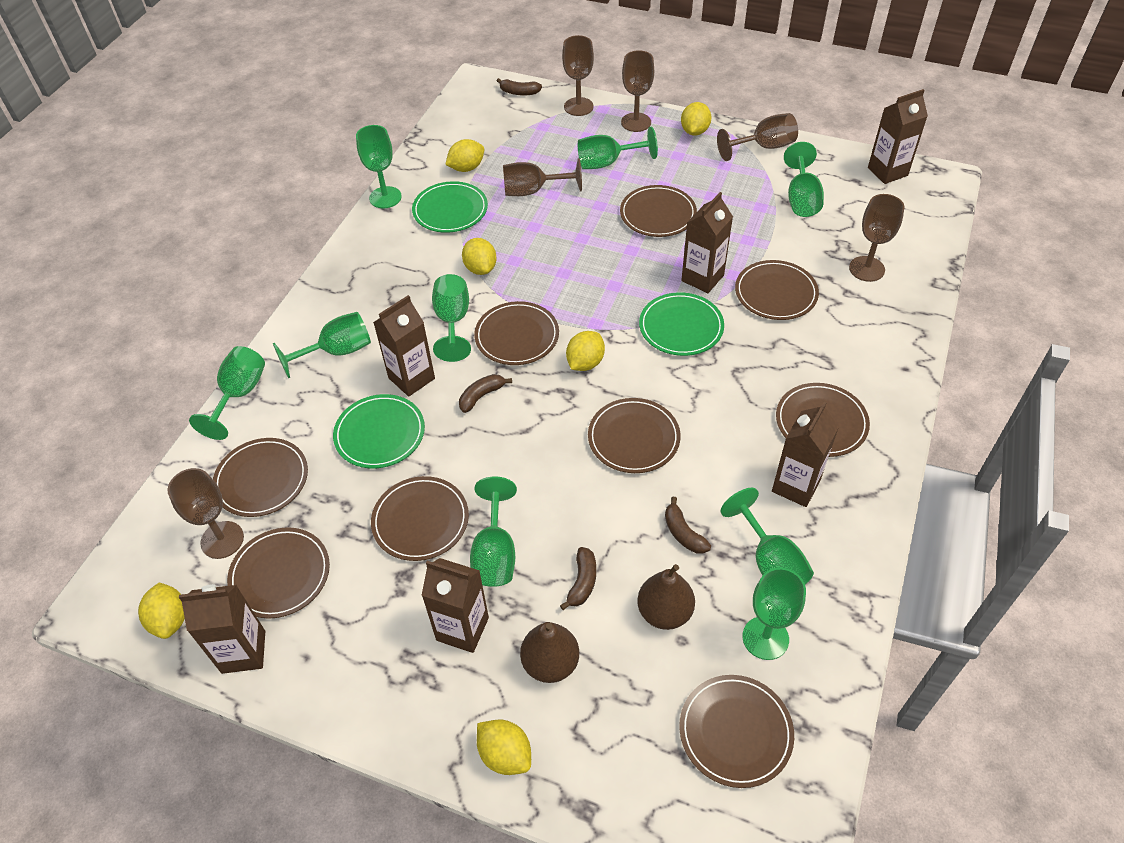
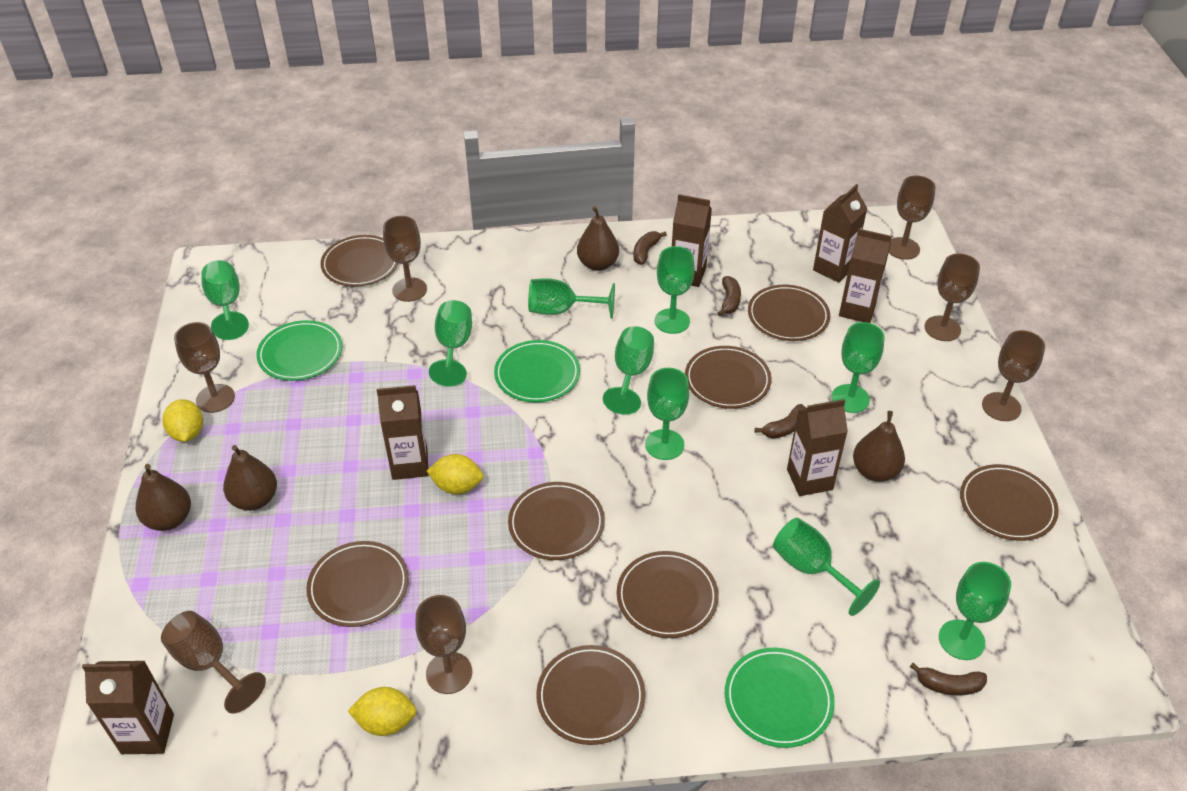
brown goblet: [167,468,244,559] [503,158,582,196] [562,35,594,116] [621,50,654,132] [717,113,798,161] [849,194,905,282] = 6 -> [161,611,266,714] [174,322,235,413] [383,216,427,302] [415,595,472,694] [889,176,936,260] [925,253,980,341] [982,330,1045,421] = 7
brown pear: [520,622,579,683] [637,564,695,630] = 2 -> [136,464,191,531] [223,445,277,511] [577,206,619,271] [853,411,905,482] = 4
brown plate: [213,438,308,517] [227,527,330,619] [371,476,469,561] [474,301,559,365] [588,398,681,473] [620,185,697,237] [679,675,794,788] [735,260,819,320] [776,383,870,457] = 9 -> [306,541,409,627] [320,235,398,287] [508,482,605,560] [536,645,646,745] [617,551,719,638] [685,346,772,409] [748,285,830,341] [960,464,1059,541] = 8
yellow lemon: [138,582,185,639] [445,139,484,172] [462,238,496,275] [477,719,531,775] [566,331,605,371] [681,102,712,135] = 6 -> [163,399,203,442] [348,687,417,736] [427,454,483,494] = 3

